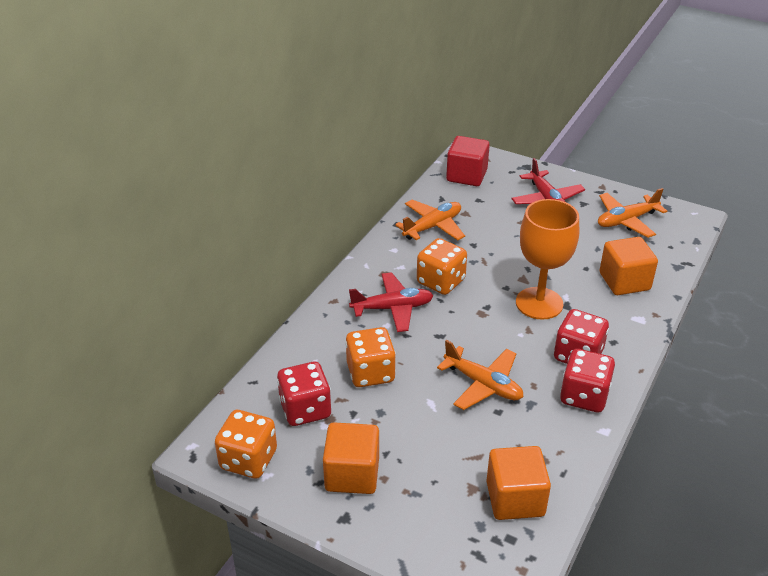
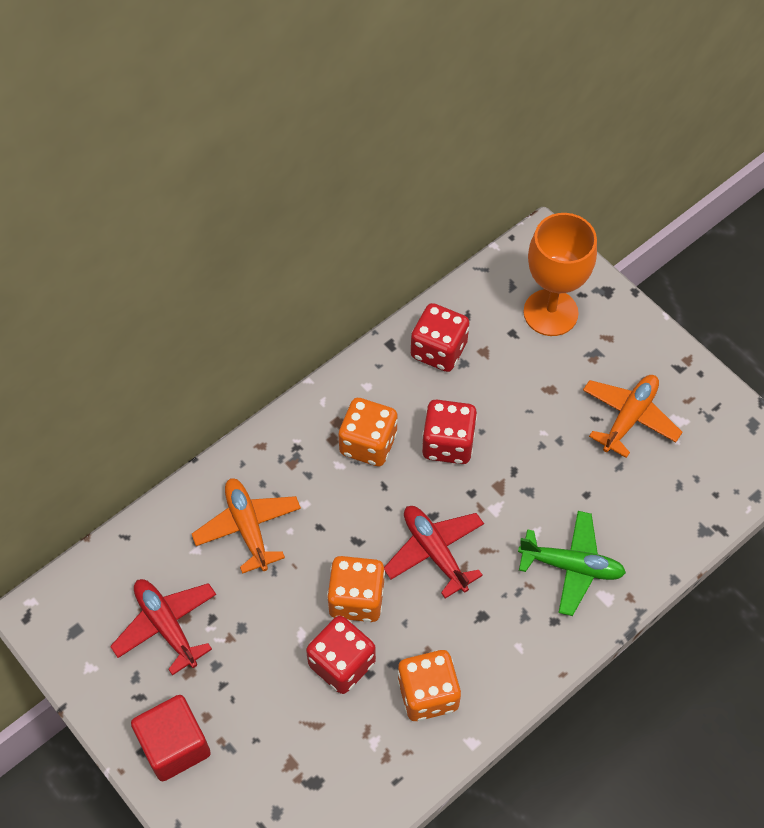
green plane: none = 0 -> [518,511,626,616] = 1
orange cube: [323,422,379,494] [486,446,551,520] [600,237,658,295] = 3 -> none = 0
orange plane: [395,200,465,240] [437,340,523,410] [598,188,667,238] = 3 -> [192,478,301,574] [583,375,682,458] = 2

